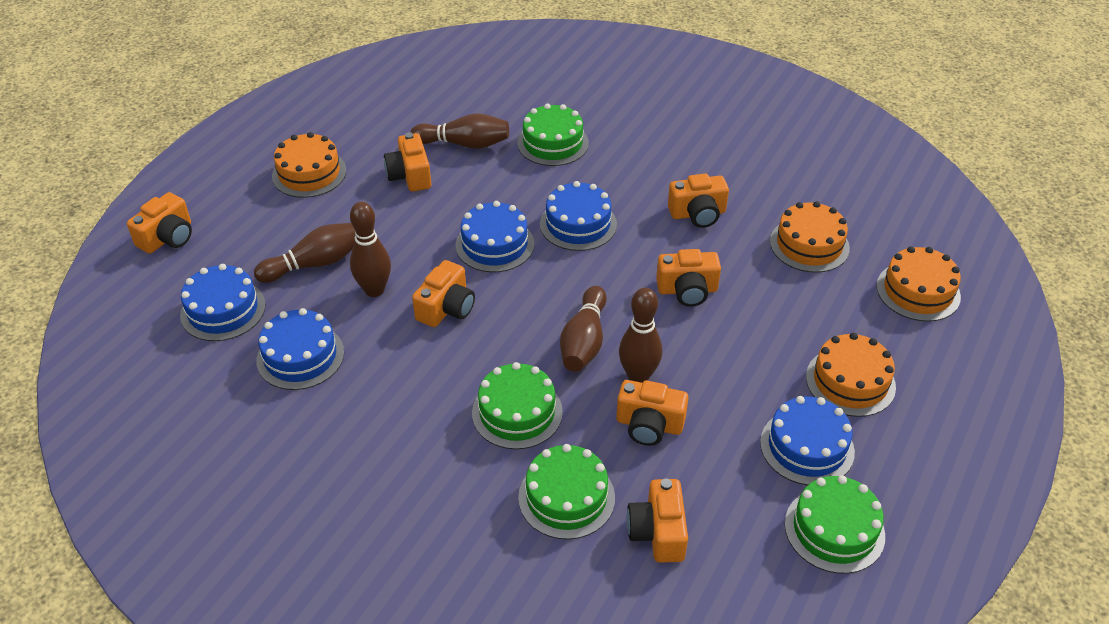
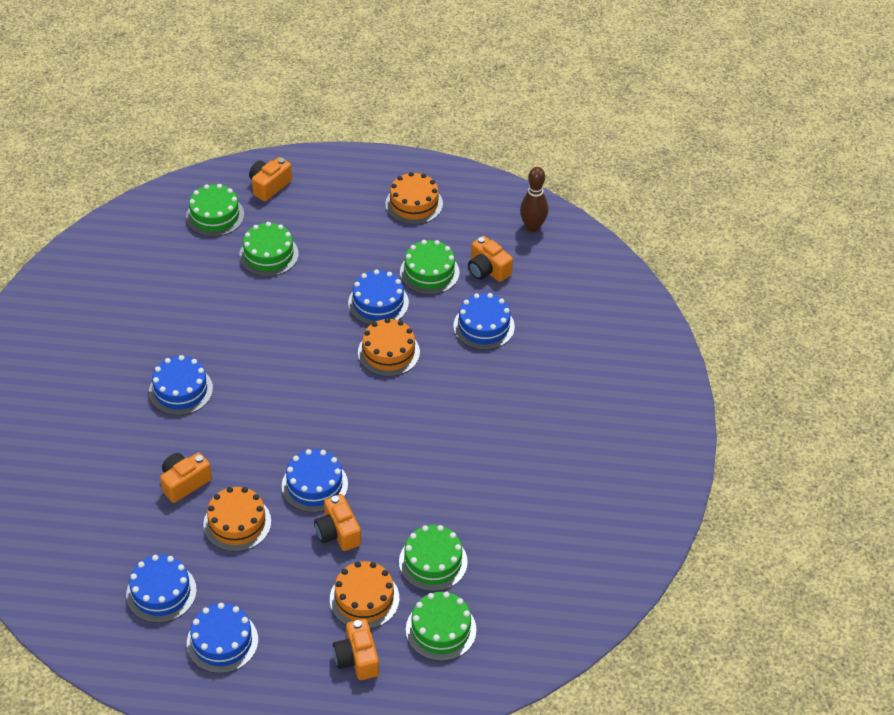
blue cake: [180,264,265,341] [256,308,344,390] [456,201,534,272] [540,181,617,251] [760,396,855,485] = 5 -> [126,555,197,623] [149,355,213,415] [187,603,258,673] [282,449,348,513] [348,269,409,325] [454,293,515,350] = 6
brown bowling pin: [254,223,355,283] [350,202,391,297] [411,113,509,149] [560,286,607,372] [619,288,662,383] = 5 -> [520,167,548,232] = 1
green cake: [472,362,563,449] [517,103,589,166] [518,444,615,539] [785,475,885,574] = 4 -> [186,184,244,237] [239,222,299,277] [399,525,468,591] [400,240,460,295] [406,592,477,661] = 5
orange camera: [127,192,192,254] [384,132,431,191] [412,260,475,327] [616,380,689,446] [626,478,688,563] [656,249,721,307] [668,173,729,228] = 7 -> [160,452,212,503] [249,157,292,201] [314,494,361,551] [333,619,379,680] [468,236,513,282] = 5

